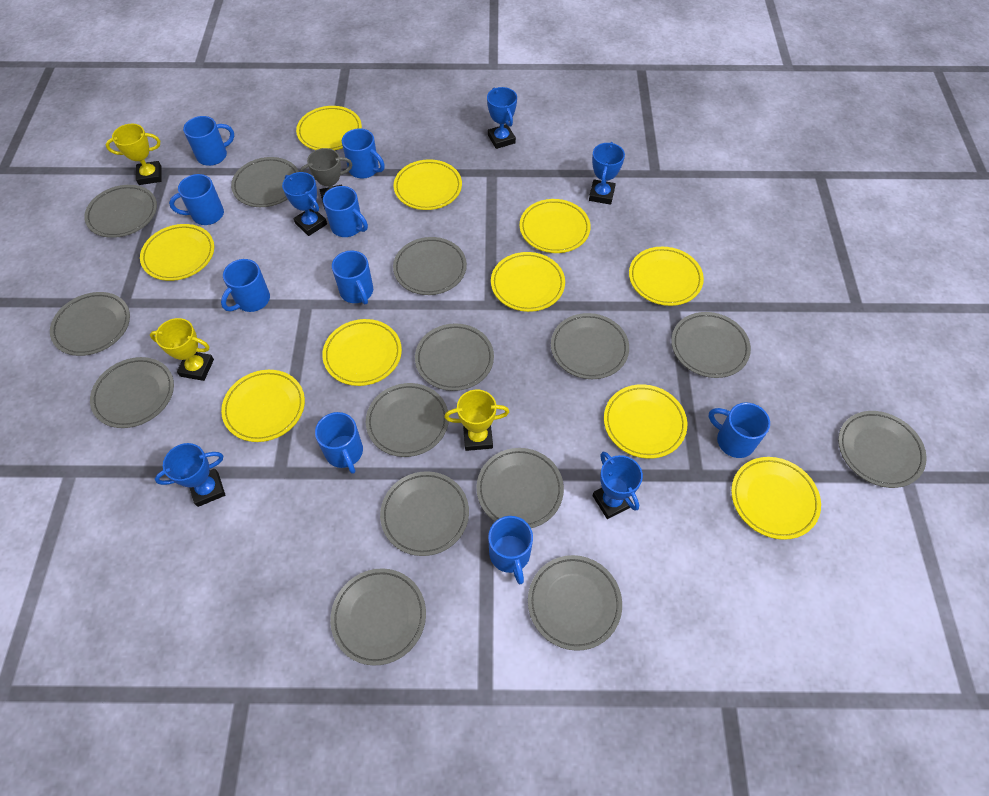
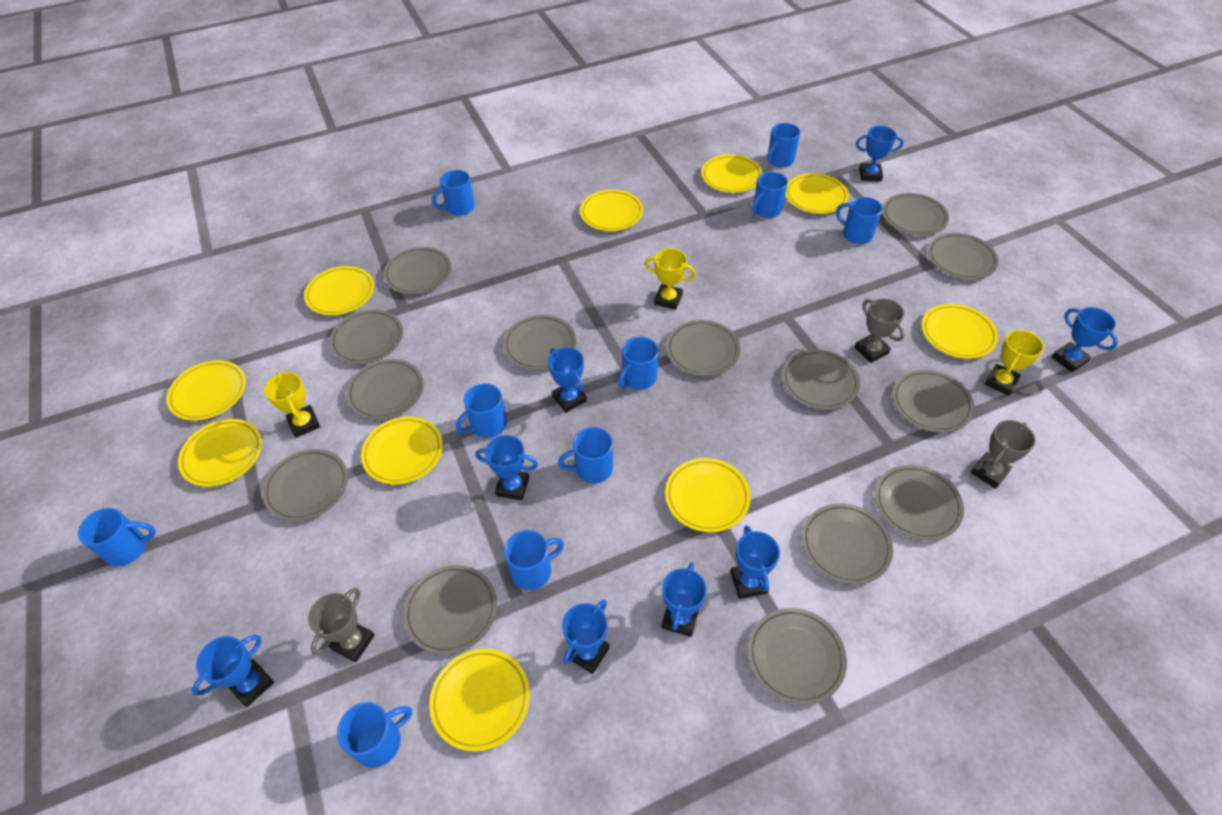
blue mug: [169,174,224,225] [183,116,234,166] [221,259,270,312] [315,412,363,474] [323,186,368,237] [332,251,373,305] [342,128,385,178] [488,516,533,584] [708,403,770,458] = 9 -> [78,508,156,566] [337,702,412,768] [432,170,475,216] [456,383,507,438] [504,530,564,590] [558,427,613,483] [618,336,659,390] [752,172,788,218] [767,123,800,167] [836,197,883,244] = 10
blue trophy: [155,443,225,507] [282,172,327,236] [487,87,517,149] [589,142,625,205] [592,451,643,519] = 5 -> [192,635,274,707] [476,435,538,500] [548,347,587,413] [562,600,610,674] [662,562,707,637] [731,526,780,599] [856,126,904,182] [1052,307,1118,372] = 8
grey trophy: [299,148,352,209] = 1 -> [308,588,375,662] [854,298,904,363] [971,420,1036,489] = 3

